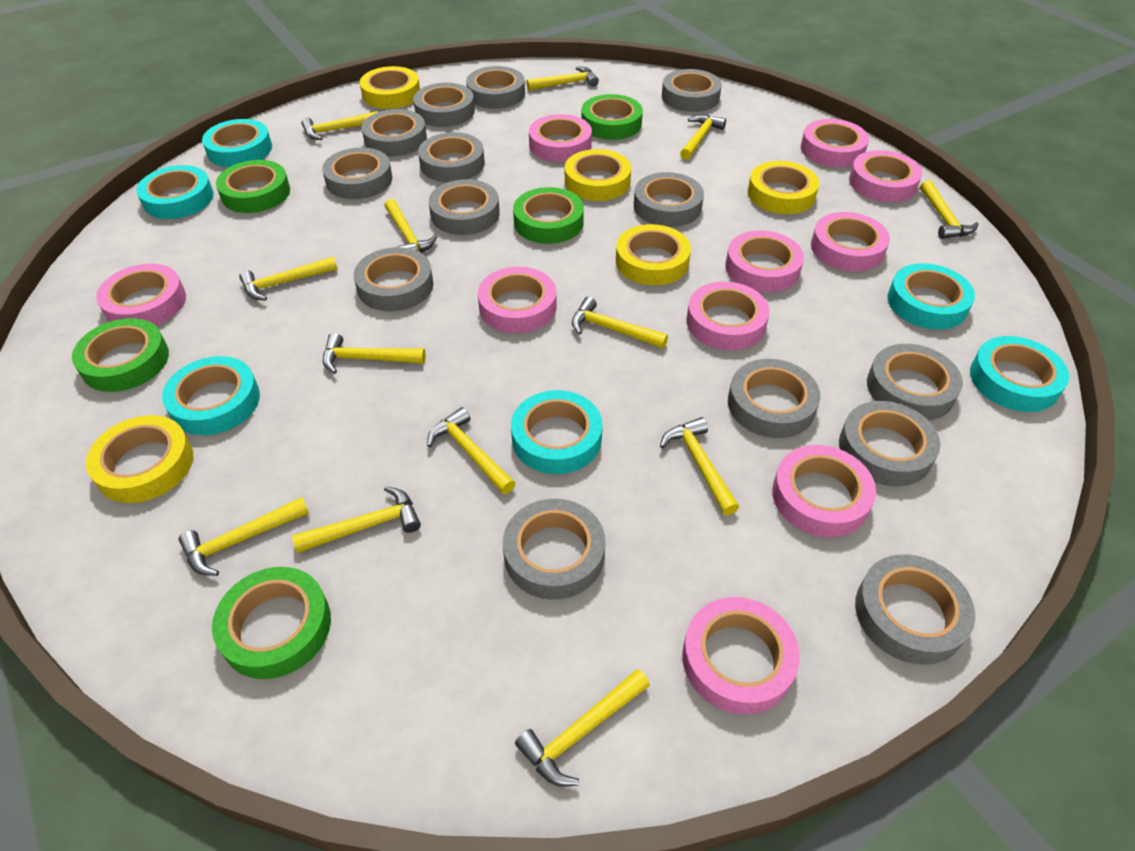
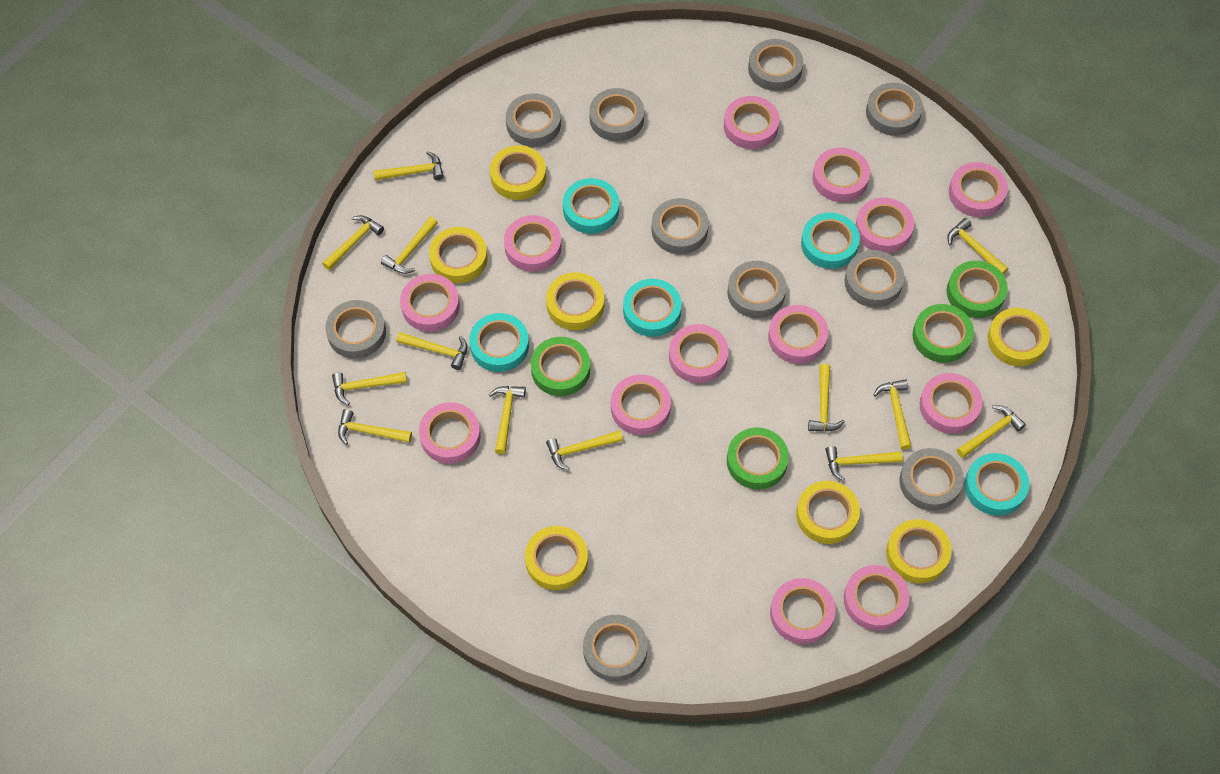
green tape: [72,318,169,392] [212,567,331,679] [216,160,290,213] [513,187,584,244] [581,94,643,140] = 5 -> [531,337,590,396] [727,428,789,489] [912,304,974,363] [947,261,1008,318] = 4
grey tape: [322,147,392,199] [354,247,433,311] [361,109,427,157] [413,83,475,127] [418,132,485,182] [429,179,500,235] [466,66,525,109] [503,499,606,599] [634,172,704,227] [662,69,722,112] [728,359,820,438] [839,401,940,486] [855,554,975,665] [867,344,963,420] = 14 -> [325,300,386,359] [506,93,561,147] [583,615,648,682] [589,88,644,141] [651,198,709,254] [727,261,786,318] [748,39,803,91] [845,250,905,307] [866,83,923,136] [900,448,964,511] = 10
pink tape: [96,264,186,325] [478,267,556,333] [529,114,592,162] [682,597,800,714] [687,282,770,350] [725,230,804,292] [772,445,876,537] [801,119,869,167] [811,212,890,271] [849,150,922,202] = 10 -> [400,274,460,332] [419,402,481,464] [504,215,562,272] [611,375,671,435] [669,324,729,383] [724,96,779,149] [768,305,828,364] [770,578,835,644] [813,147,870,202] [844,565,909,631] [856,198,914,253] [920,373,983,434] [949,162,1008,217] = 13
turquoise tape: [136,165,214,219] [162,356,260,435] [202,119,272,167] [511,390,603,474] [887,263,975,330] [970,336,1069,412] = 6 -> [469,313,529,372] [563,178,619,234] [623,279,682,337] [801,213,860,269] [964,453,1029,516] = 5
yellow tape: [86,415,193,503] [360,66,420,109] [565,149,631,201] [616,224,691,285] [748,161,819,214] = 5 -> [429,227,488,283] [490,145,546,200] [525,526,588,590] [546,272,604,330] [796,481,860,544] [886,519,952,583] [987,308,1050,367] = 7

